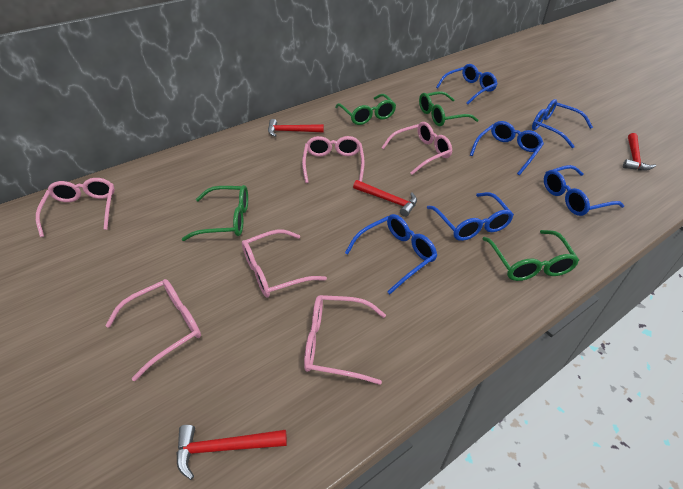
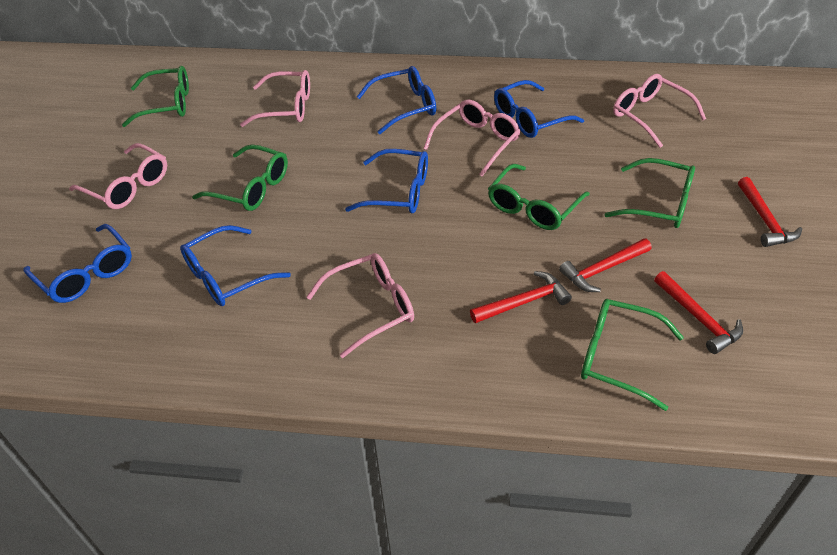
blue glasses: [345,214,437,294] [427,192,514,241] [436,64,497,104] [470,121,544,175] [532,99,593,148] [544,165,625,216] = 6 -> [23,224,132,303] [180,225,291,306] [345,149,428,213] [357,66,436,134] [494,80,584,138] = 5
green glasses: [182,185,248,241] [335,94,396,125] [419,91,478,126] [482,230,579,281] = 4 -> [122,66,189,127] [192,144,288,211] [488,164,590,230] [581,299,684,411] [604,158,695,228] = 5
pink glasses: [36,178,115,237] [105,279,201,382] [242,229,327,297] [302,136,365,183] [304,295,386,385] [381,122,452,175] = 6 -> [69,143,167,209] [240,70,310,127] [307,253,414,358] [423,100,520,176] [613,74,706,148] = 5

